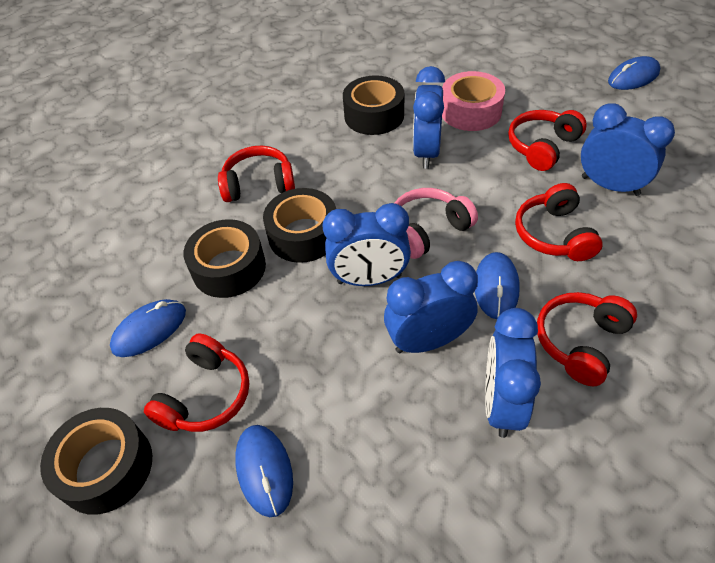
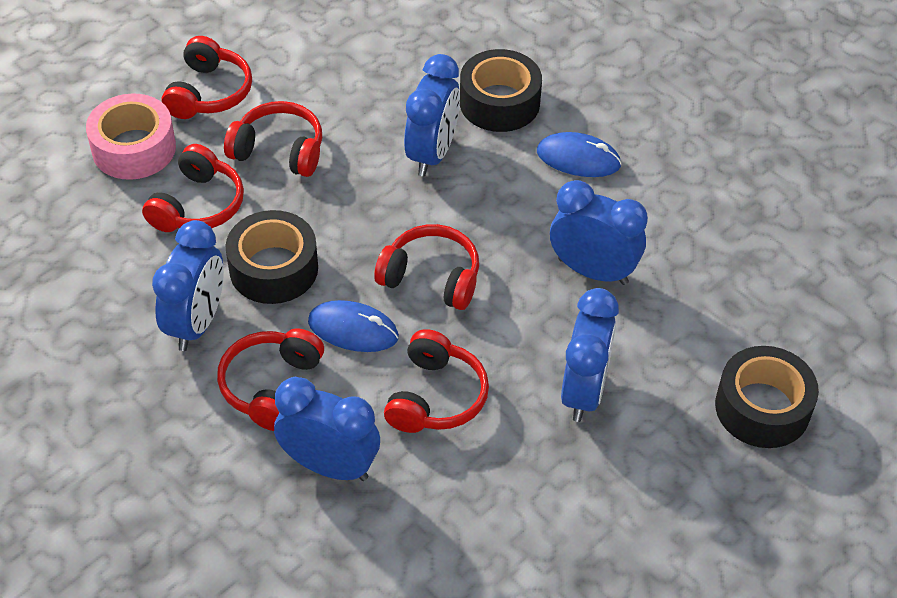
black tape: [40,408,152,515] [183,219,266,298] [263,188,336,263] [343,75,404,135] = 4 -> [226,210,318,304] [460,49,542,132] [715,346,819,448] = 3
blue mouse: [110,299,186,357] [235,425,293,517] [475,252,520,319] [608,56,660,90] = 4 -> [308,300,399,352] [537,132,622,177] = 2
pink headphones: [395,188,478,259] = 1 -> none = 0
red headphones: [144,333,250,432] [218,146,295,202] [508,110,587,171] [515,183,603,261] [537,292,637,386] = 5 -> [142,144,244,232] [162,36,252,119] [217,328,324,431] [224,101,322,177] [374,224,479,310] [384,329,489,433] = 6

